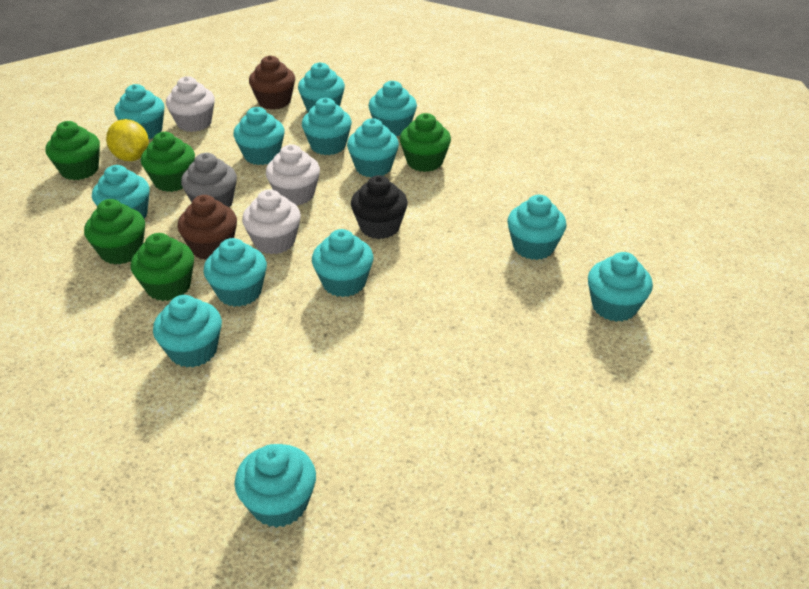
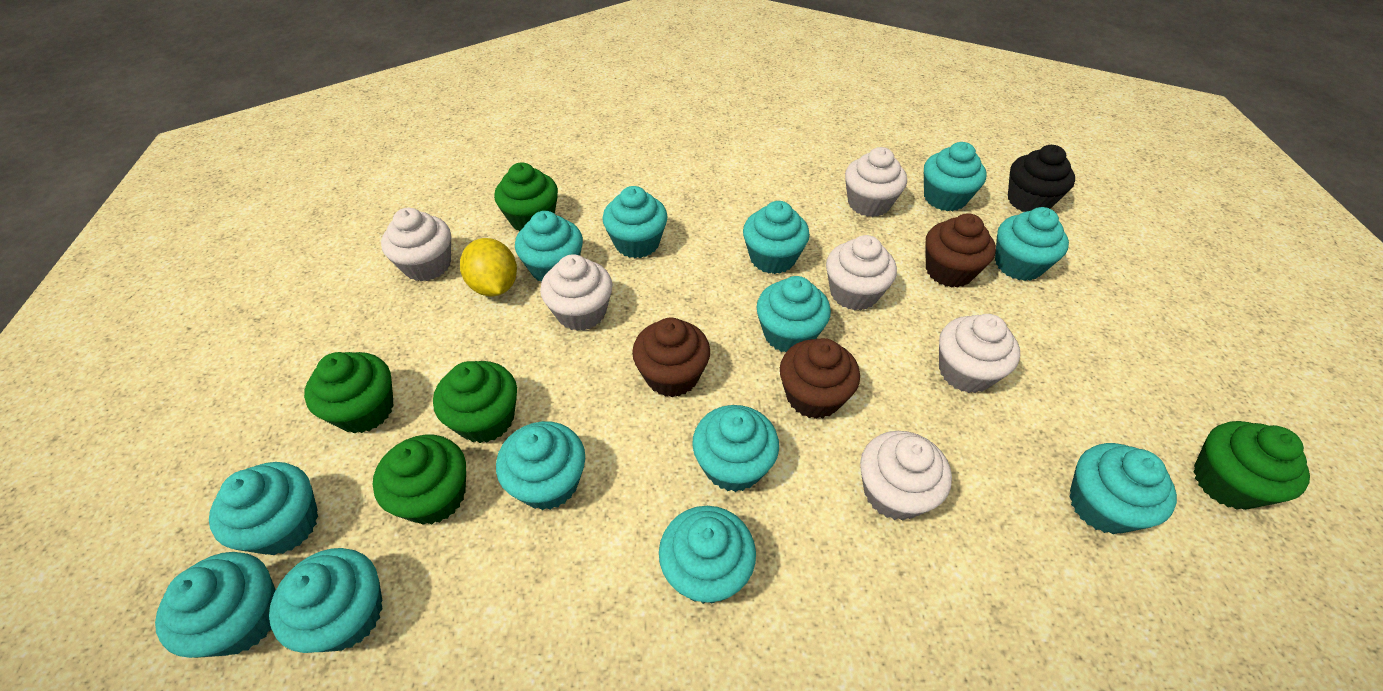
brown cupcake: [177,195,237,260] [249,55,295,110] = 2 -> [632,318,710,397] [780,338,860,419] [925,213,996,288] = 3
grey cupcake: [181,153,237,208] = 1 -> none = 0
white cupcake: [166,76,215,132] [242,189,301,254] [266,144,320,205] = 3 -> [381,208,451,281] [540,254,612,331] [826,235,897,310] [845,147,907,217] [860,431,952,521] [939,314,1020,393] = 6

